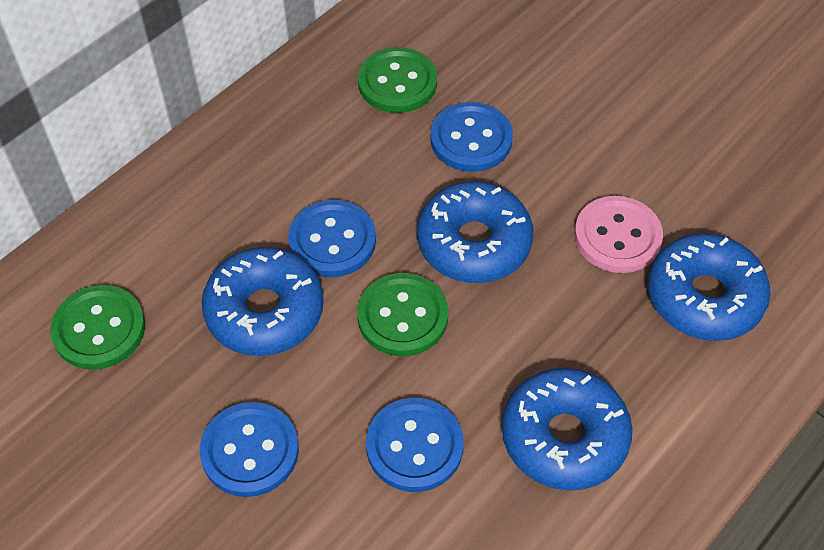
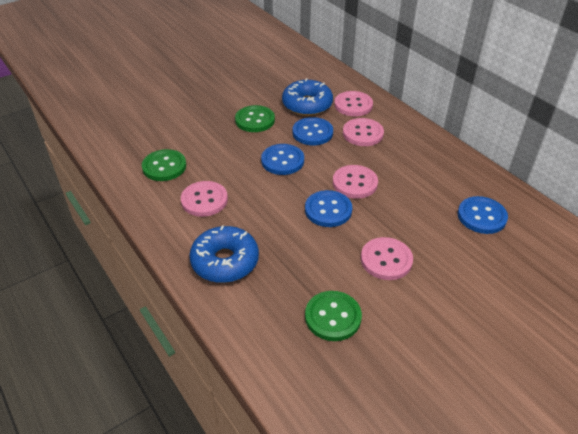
blue donut: [202,247,324,356] [417,181,533,283] [502,368,632,491] [648,233,771,341] = 4 -> [189,225,259,283] [282,78,333,116] = 2
pink button: [574,196,663,273] = 1 -> [181,181,228,217] [333,165,378,199] [334,91,373,116] [343,118,384,146] [361,237,413,280] = 5

